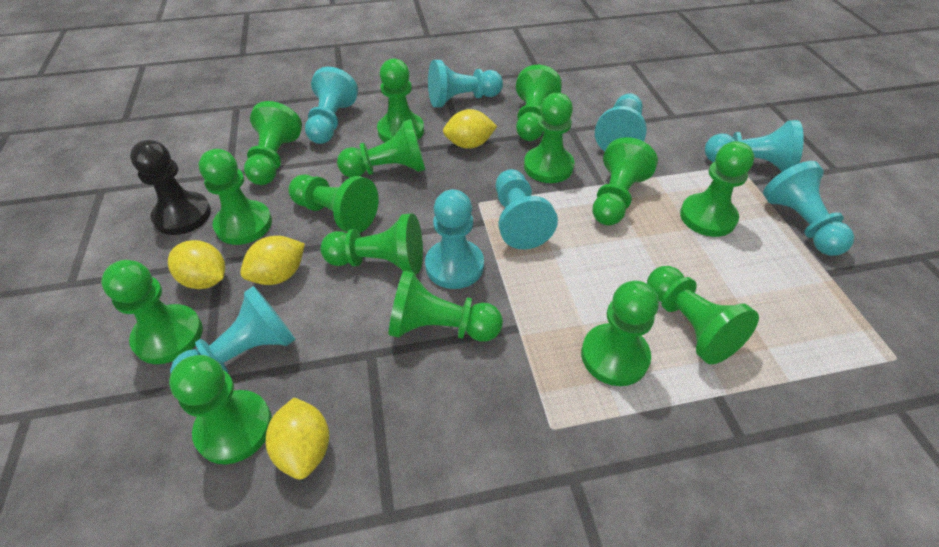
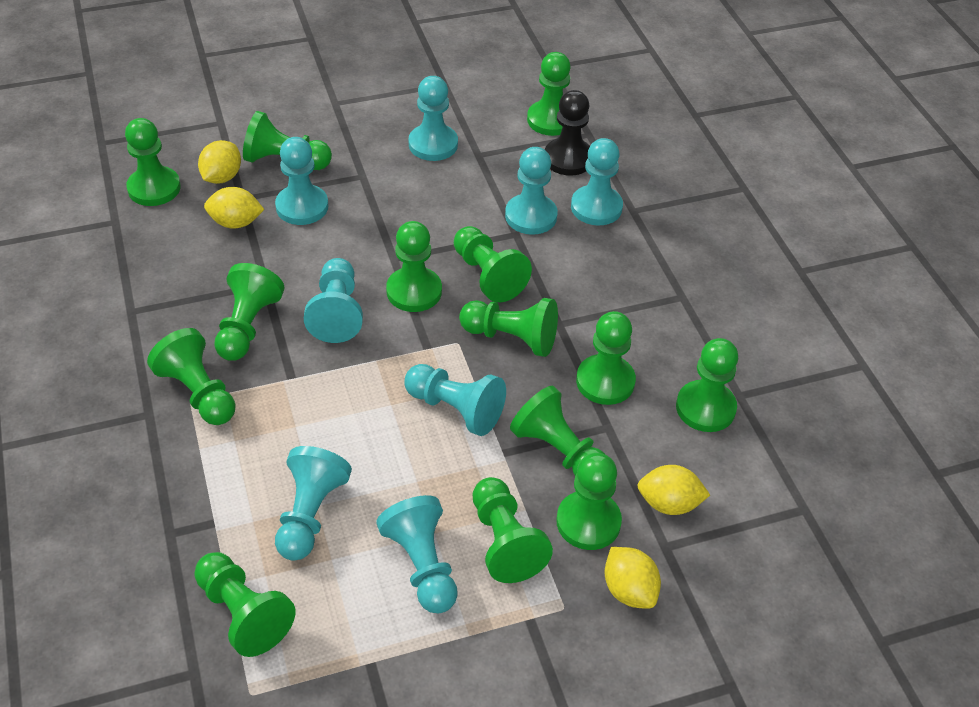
green pawn: [101,260,203,364] [169,355,272,464] [199,149,272,245] [244,101,302,185] [288,175,379,233] [320,214,423,274] [337,119,425,178] [377,58,424,142] [389,271,503,342] [516,65,562,141] [524,93,574,183] [581,281,659,386] [592,137,658,226] [647,266,759,364] [680,141,754,237] = 15 -> [125,118,181,206] [147,328,236,425] [194,552,295,657] [214,263,285,361] [243,111,332,170] [386,221,442,312] [454,226,532,302] [459,298,558,357] [473,477,553,583] [510,386,605,476] [527,52,571,136] [556,453,622,550] [576,311,636,405] [676,338,738,432] = 14

